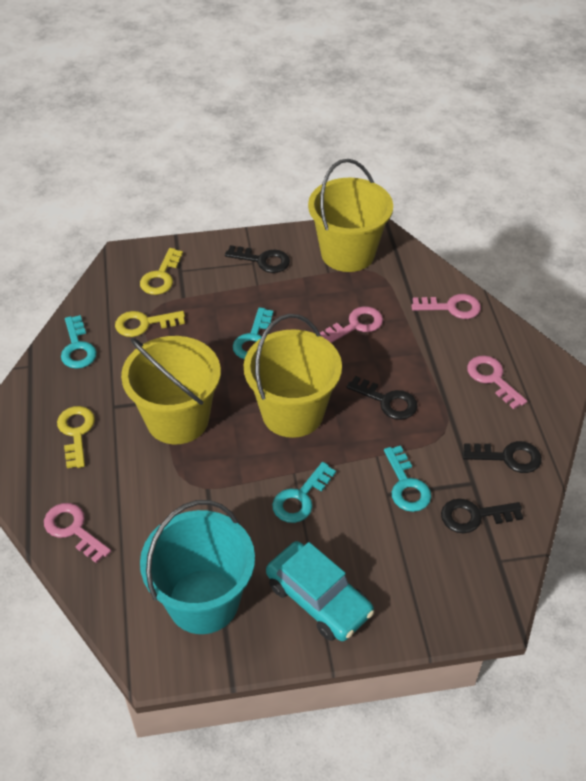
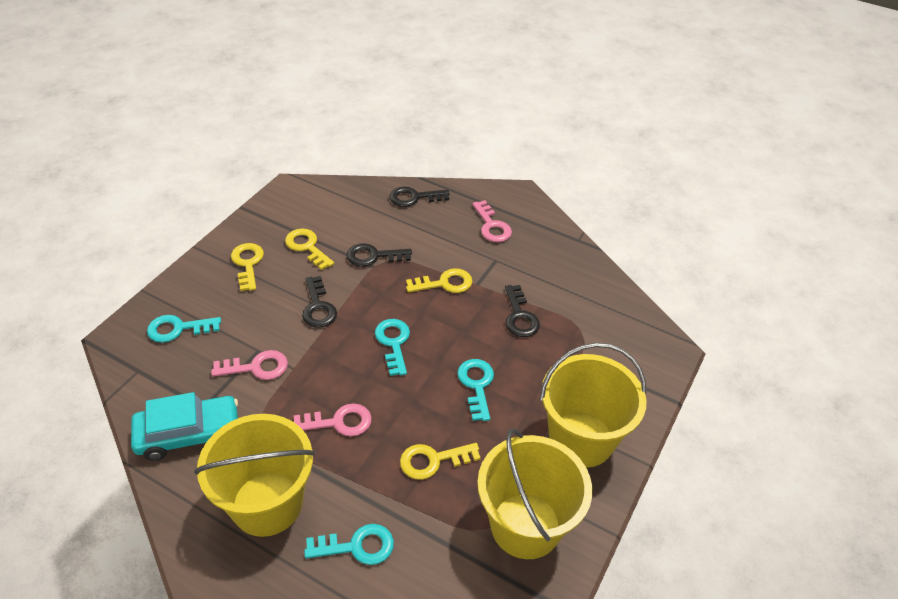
pink key: [44,503,111,563] [320,306,383,343] [412,294,481,319] [467,355,527,409] = 4 -> [211,350,288,380] [294,403,372,436] [472,200,512,242] = 3
turquoise bucket: [140,500,255,634] = 1 -> none = 0
yellow key: [57,406,95,468] [115,311,185,337] [140,248,183,295] = 3 -> [231,243,264,291] [285,228,334,270] [400,443,481,480] [406,268,472,293] = 4

